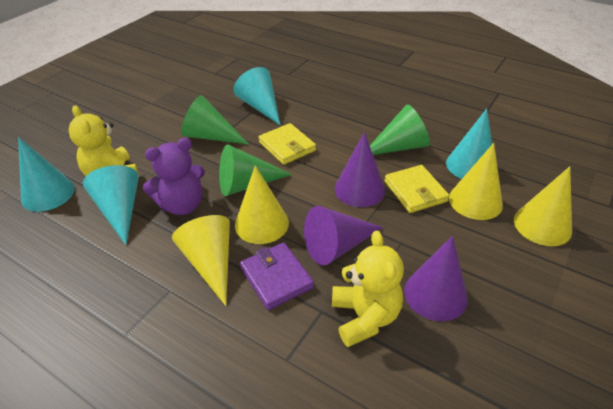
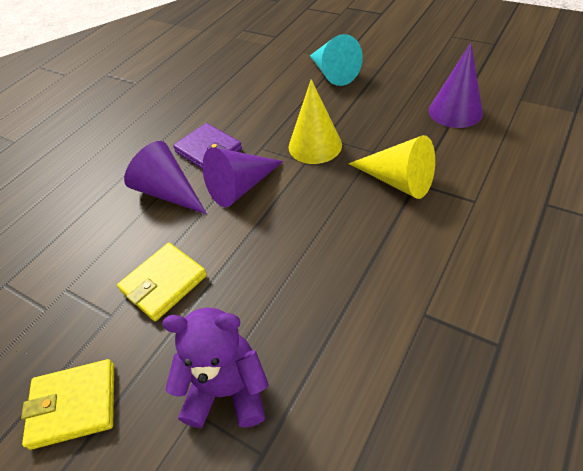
green cone: [181,95,248,144] [219,144,292,196] [370,104,430,155] = 3 -> none = 0
turquoise cone: [18,137,75,212] [83,165,139,245] [233,67,280,125] [446,109,492,179] = 4 -> [310,34,363,86] = 1
yellow cone: [172,215,230,306] [235,166,289,244] [449,143,503,220] [514,166,572,246] = 4 -> [288,79,342,164] [349,135,435,199] = 2
yellow teddy bear: [69,106,139,176] [332,231,404,347] = 2 -> none = 0

